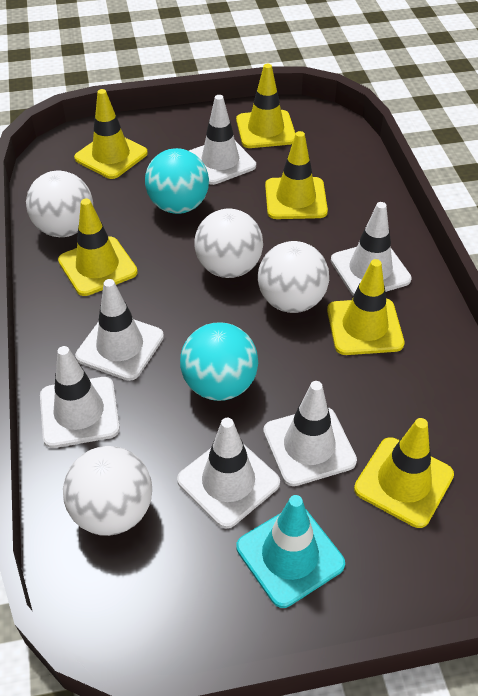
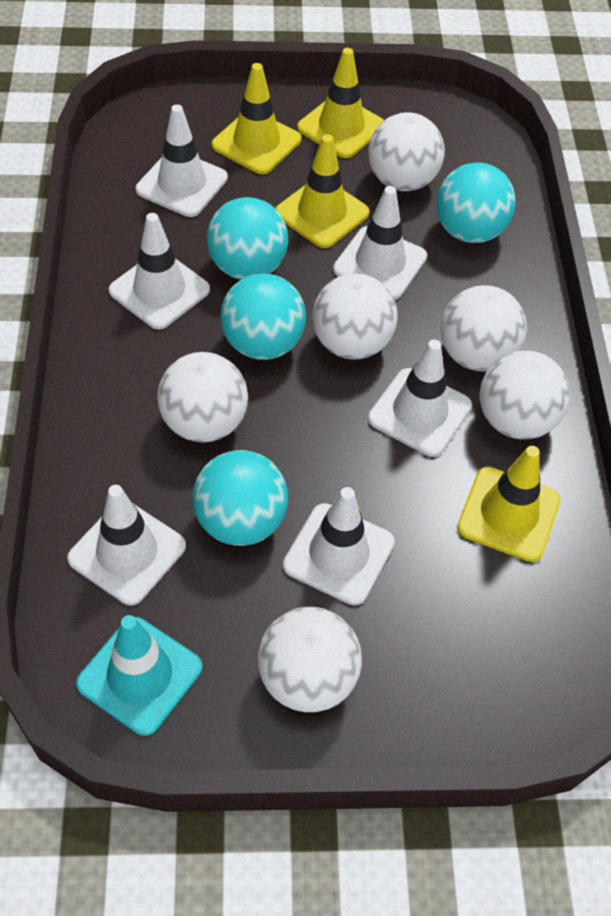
turquoise ball: [145,148,209,214] [180,322,258,401] = 2 -> [192,450,288,546] [207,197,288,279] [220,273,306,360] [436,163,516,243] = 4
white ball: [26,171,93,237] [63,446,152,536] [194,209,263,278] [258,241,329,313] = 4 -> [157,352,248,442] [258,607,362,712] [312,273,398,360] [368,112,445,191] [441,285,527,371] [479,350,570,439] = 6
yellow traffic cone: [58,199,138,296] [74,89,148,179] [236,64,296,148] [265,131,328,219] [327,259,404,355] [354,418,454,528] = 6 -> [212,63,301,174] [275,134,370,248] [297,48,384,158] [457,446,561,562] = 4

